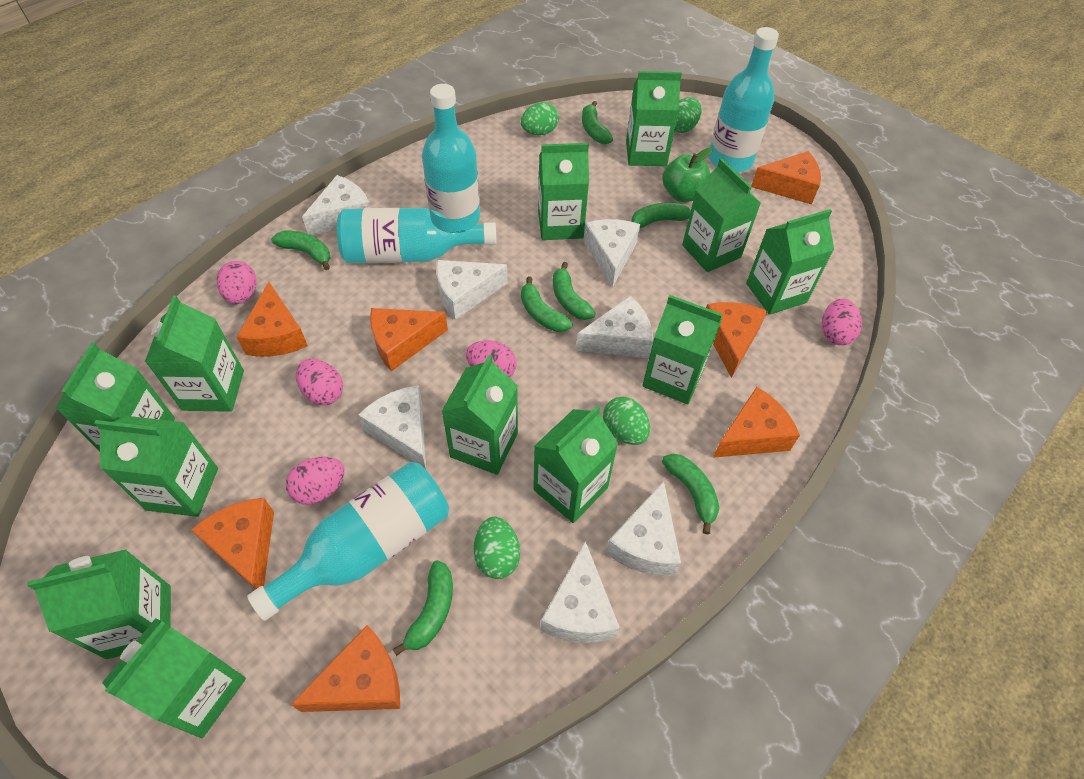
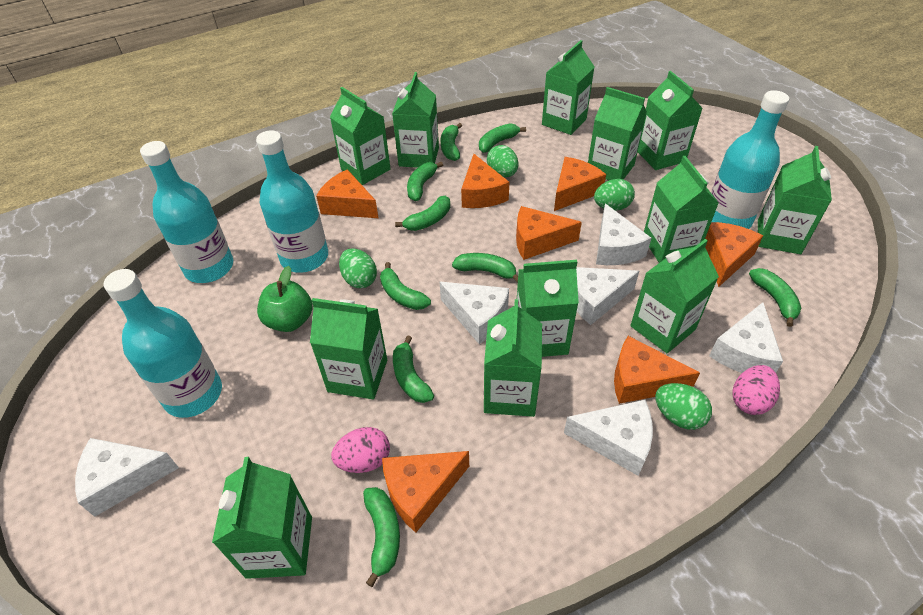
green banana: [271,230,331,270] [393,560,453,656] [521,277,572,332] [553,262,596,320] [582,101,613,144] [631,203,691,228] [662,454,719,534] = 7 -> [363,487,400,587] [380,262,431,310] [393,335,434,403] [395,196,450,231] [407,162,443,201] [441,123,462,161] [452,253,518,283] [479,123,526,153] [749,268,801,327] = 9
pink egg: [217,261,257,304] [286,456,345,505] [296,359,343,405] [466,340,517,378] [822,299,862,345] = 5 -> [331,427,390,473] [732,365,780,415] = 2
white cheese: [302,175,370,235] [358,386,426,469] [436,260,508,320] [540,541,620,643] [576,296,653,359] [583,219,640,288] [606,481,681,576] = 7 -> [75,438,179,517] [440,282,509,344] [564,400,653,476] [576,267,639,325] [596,204,651,265] [709,302,783,373] = 6

